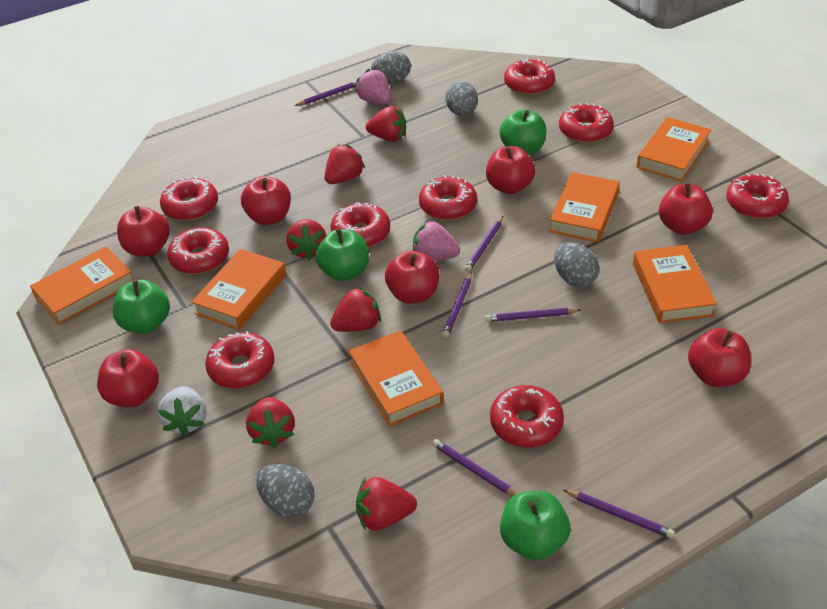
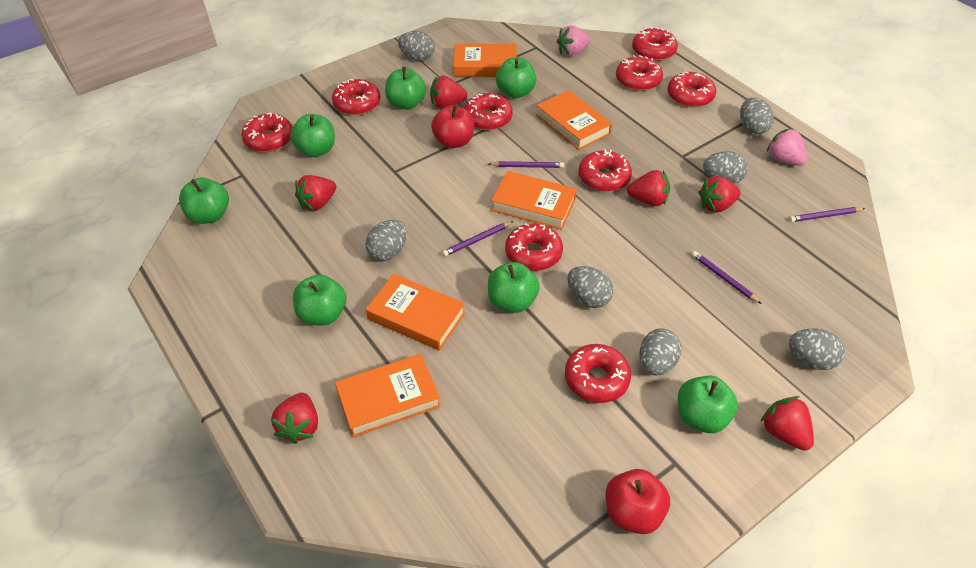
green apple: [113,280,170,334] [316,228,369,281] [500,109,546,155] [500,491,570,560] = 4 -> [179,178,229,224] [290,114,335,157] [293,274,346,325] [385,67,426,110] [488,262,540,313] [496,57,537,98] [678,376,738,433] = 7
grey egg: [256,464,315,517] [371,51,411,82] [445,81,478,116] [554,242,599,287] = 4 -> [365,220,407,261] [398,31,435,61] [567,266,614,308] [639,328,682,375] [703,151,748,184] [740,98,774,134] [789,328,845,370] = 7
orange book: [30,247,133,325] [191,249,286,330] [349,330,444,427] [549,172,620,242] [633,245,717,323] [637,117,711,181] = 6 -> [335,354,441,437] [366,274,465,351] [453,44,517,77] [491,171,577,230] [536,90,612,150] = 5
purple pencil: [295,81,357,106] [432,439,518,496] [442,272,472,338] [465,216,503,272] [485,308,581,322] [564,490,675,539] = 6 -> [442,221,514,257] [489,161,564,168] [692,251,762,304] [789,207,865,222] = 4
red apple: [97,349,159,407] [117,206,170,257] [241,176,291,225] [385,251,439,304] [486,146,535,194] [659,183,713,235] [688,328,751,387] = 7 -> [431,105,474,148] [606,469,670,534] = 2
white strawberry: [158,386,206,437] = 1 -> none = 0

